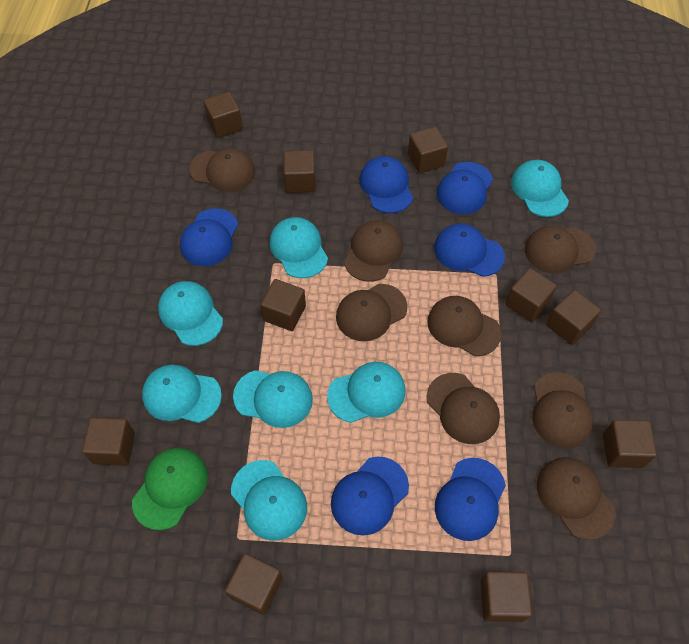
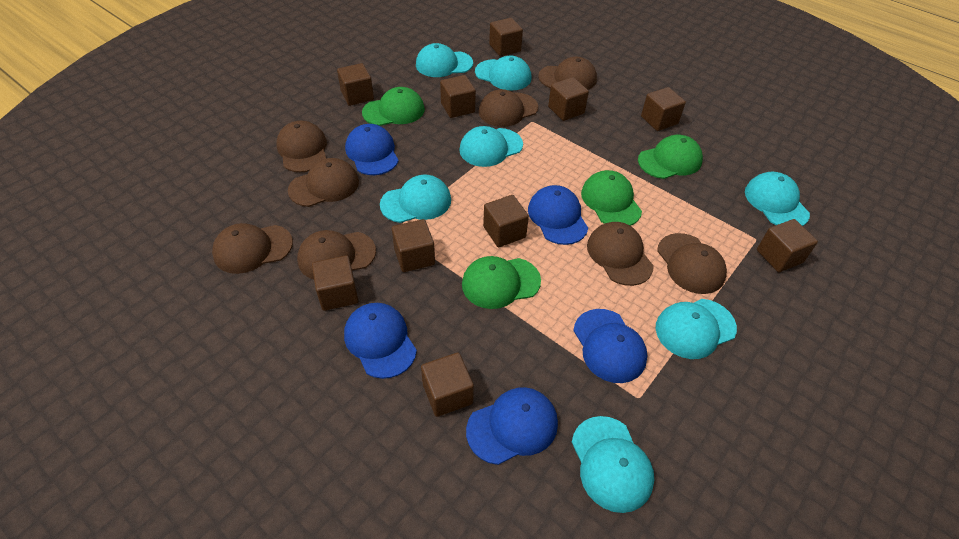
blue cap: [180,208,238,266] [331,457,409,536] [359,156,413,213] [434,224,505,277] [435,458,506,541] [437,162,493,214] = 6 -> [344,303,417,379] [345,124,399,175] [466,387,558,465] [528,185,588,245] [573,309,648,383] = 5
green cap: [132,448,208,530] = 1 -> [362,87,425,126] [462,256,541,309] [581,170,642,226] [638,135,703,179] = 4

